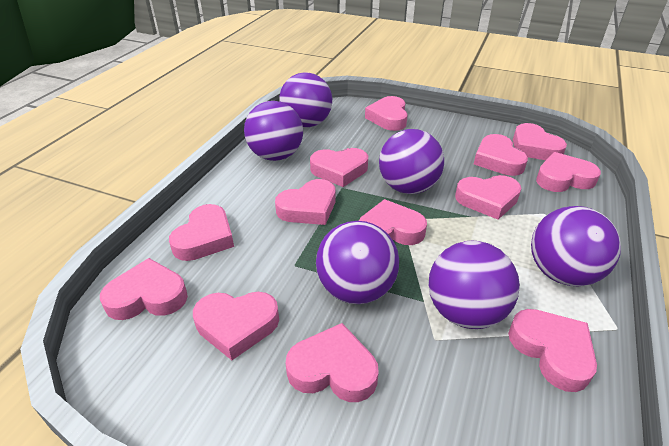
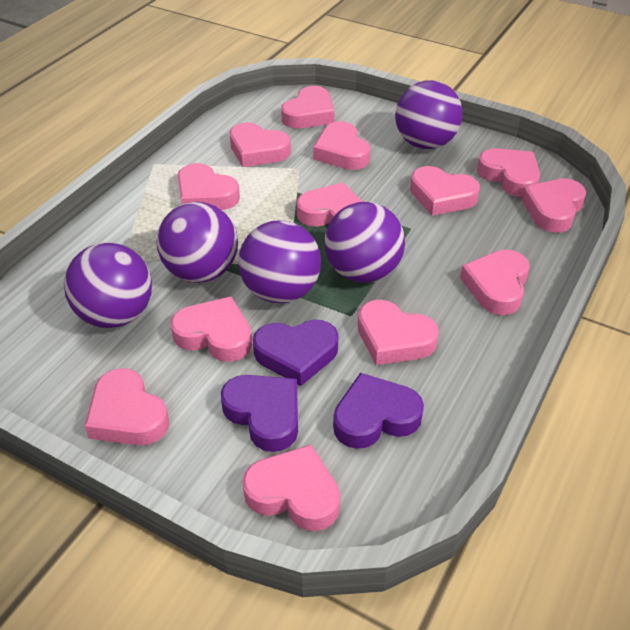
purple ball: [244,101,303,161] [279,72,332,127] [316,221,399,304] [379,129,444,194] [429,241,520,329] [531,206,621,286] = 6 -> [64,243,152,328] [156,202,238,283] [238,220,321,303] [324,202,405,283] [395,80,462,149] = 5
purple heart: none = 0 -> [221,375,298,452] [253,320,339,386] [333,373,424,449] = 3

